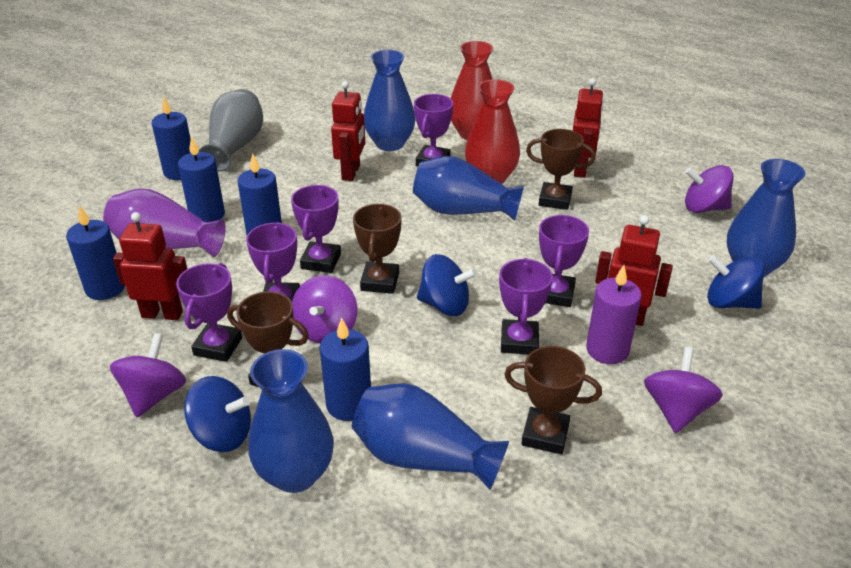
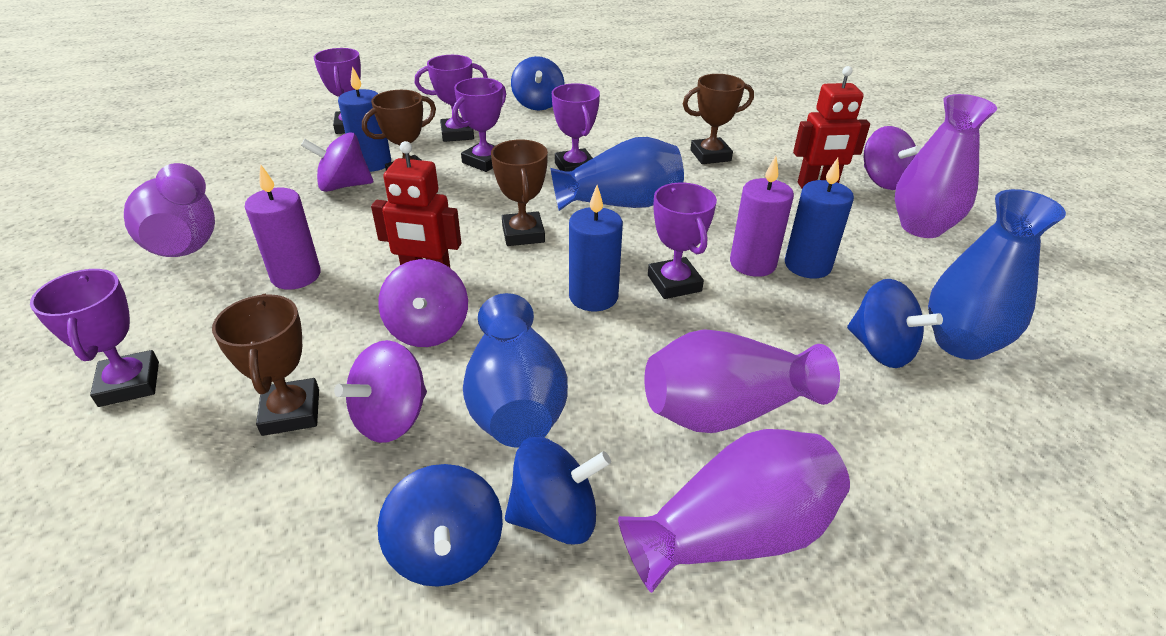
blue candle: [66,205,125,300] [152,96,191,180] [178,136,225,222] [238,154,282,235] [320,317,371,421] = 5 -> [338,66,391,172] [569,185,623,312] [785,158,854,278] = 3
blue spinning top: [184,376,251,452] [417,254,477,316] [707,255,765,309] = 3 -> [378,464,503,587] [505,437,611,544] [511,56,565,111] [847,279,943,368] = 4
blue vase: [248,349,334,493] [352,383,509,490] [364,50,415,151] [413,156,524,221] [727,159,805,277] = 5 -> [463,293,568,448] [551,137,684,211] [928,189,1066,360] = 3
grey vase: [199,89,263,172] = 1 -> none = 0
purple candle: [586,265,642,364] = 1 -> [245,164,321,290] [730,156,794,277] = 2
purple vase: [103,188,226,257] = 1 -> [124,163,215,257] [618,429,850,593] [644,329,840,433] [895,94,997,238] = 4
red robot: [113,212,187,320] [331,81,365,181] [573,78,604,178] [595,215,673,326] = 4 -> [371,141,461,268] [793,66,870,188] = 2
red vase: [451,41,493,140] [465,79,520,184] = 2 -> none = 0

